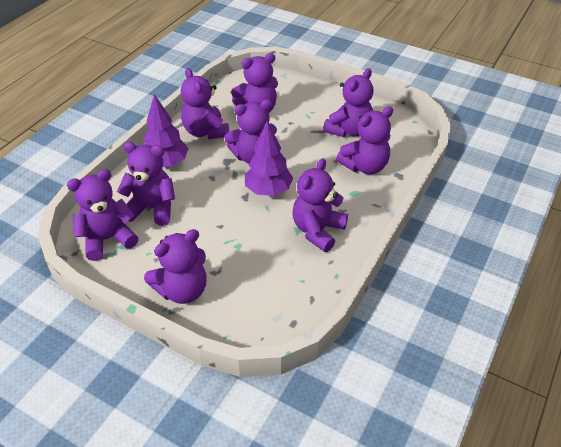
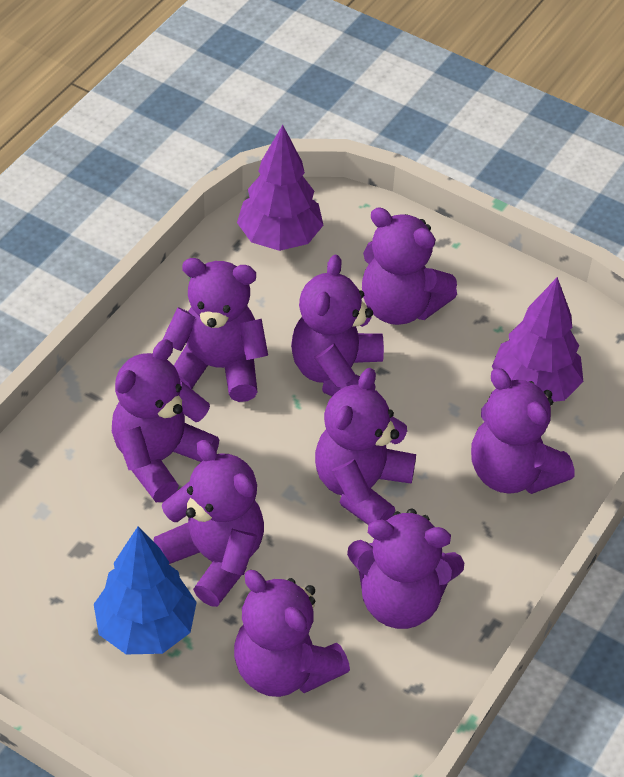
blue tree: none = 0 -> [94,526,197,654] = 1

